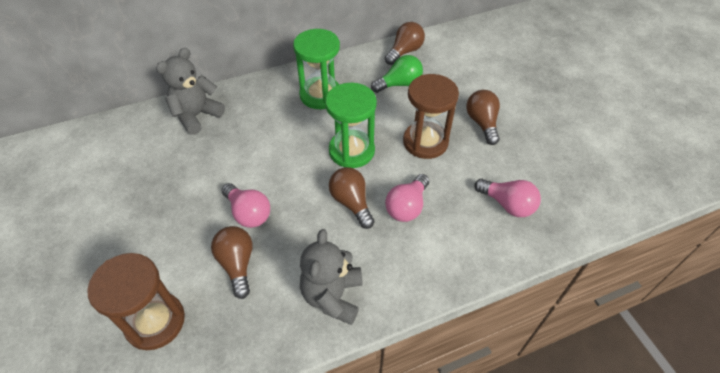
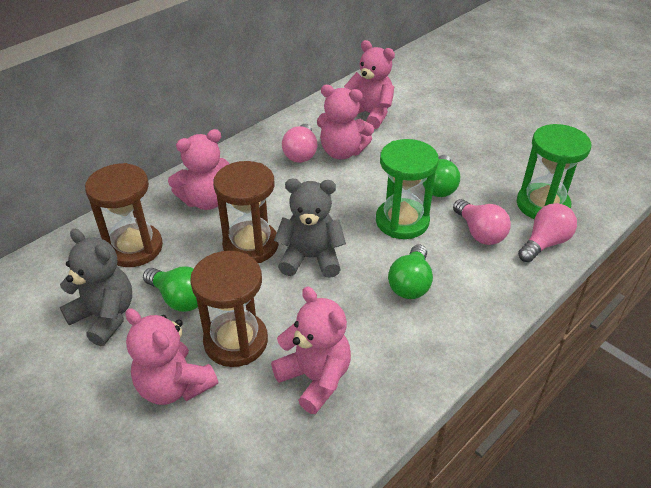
brown hourglass: [87,253,185,350] [403,74,459,159] = 2 -> [85,163,163,267] [190,251,268,367] [213,161,279,263] = 3
brown light bulb: [211,226,253,299] [329,167,374,229] [385,22,425,65] [466,90,500,145] = 4 -> none = 0
green light bulb: [371,55,423,93] = 1 -> [143,266,198,312] [388,244,433,299] [423,155,460,197] = 3
pink teddy bear: none = 0 -> [125,308,218,405] [168,129,229,210] [271,286,351,414] [317,85,374,160] [344,40,395,129] = 5

